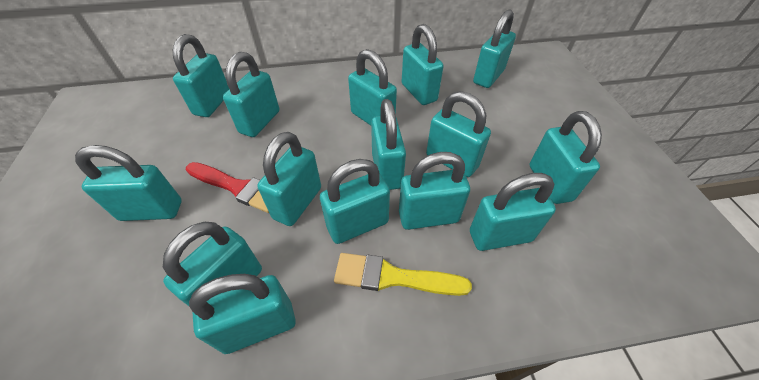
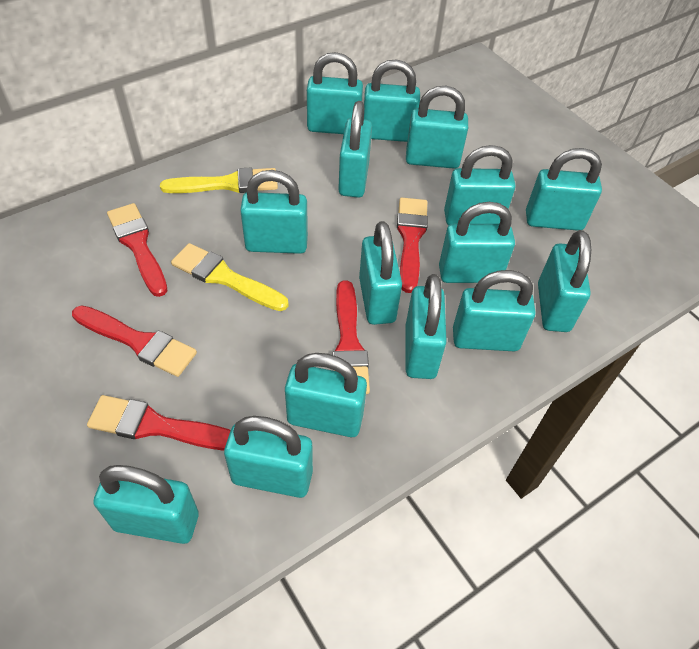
red brush: [186,162,269,213] = 1 -> [72,305,197,377] [87,395,231,451] [107,203,167,297] [332,280,370,394] [397,198,428,293] = 5
yellow brush: [334,253,472,296] = 1 -> [160,168,278,193] [171,243,289,311] = 2

